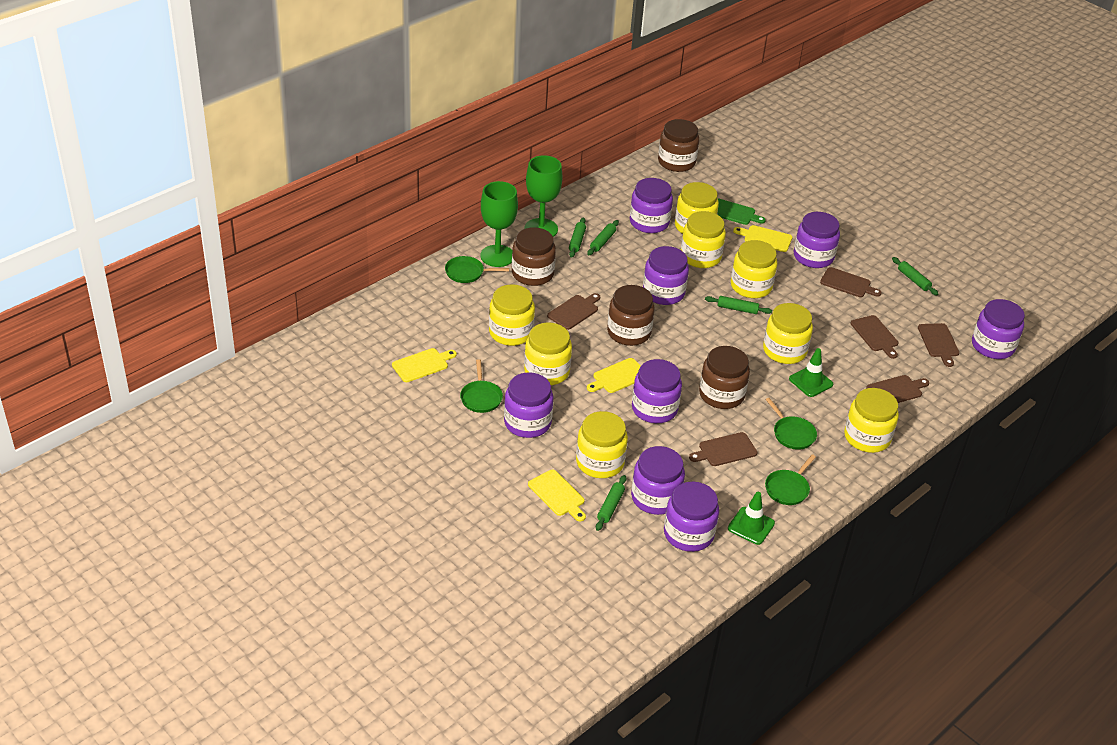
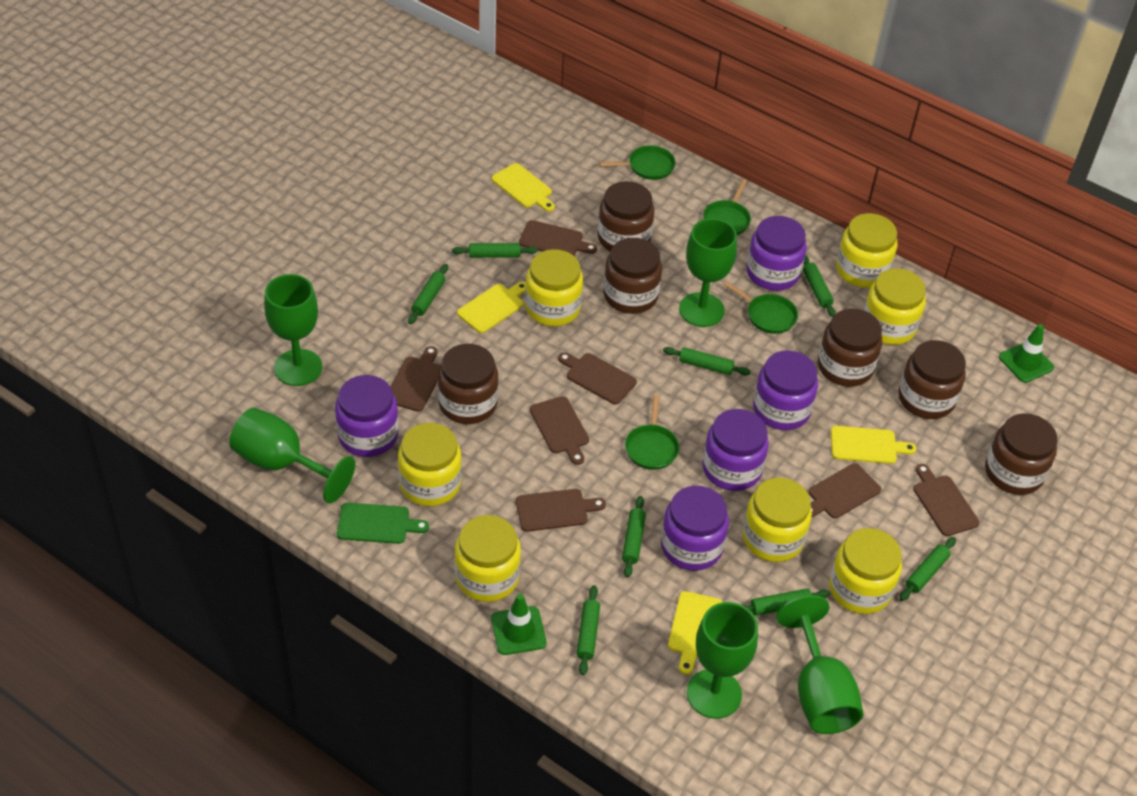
brown cutting board: [547,293,600,330] [689,432,758,466] [820,267,882,297] [851,315,898,359] [866,375,929,403] [918,323,959,367] = 6 -> [390,346,440,412] [516,489,606,532] [519,220,597,256] [530,396,589,465] [558,352,637,404] [809,463,881,518] [913,464,980,536] = 7
brown jar: [512,227,556,286] [607,285,654,346] [658,119,699,172] [699,346,750,409] = 4 -> [438,344,499,424] [598,181,654,252] [603,238,662,314] [818,309,882,387] [899,340,966,419] [985,413,1058,495] = 6
green goblet: [480,181,518,267] [524,155,563,237] = 2 -> [229,407,355,503] [264,274,322,386] [679,218,737,327] [687,602,758,719] [776,595,863,734] = 5
green rolling pin: [569,217,586,258] [587,220,619,255] [596,475,626,531] [705,296,772,314] [892,257,938,296] = 5 -> [408,264,448,324] [452,243,538,258] [577,585,600,675] [622,496,646,578] [663,347,751,375] [744,589,830,616] [803,255,836,317] [900,537,956,601] = 8
purple jar: [504,372,553,438] [630,178,673,233] [631,446,685,515] [632,359,682,423] [643,246,689,305] [664,482,719,552] [794,212,840,268] [972,299,1025,359] = 8 -> [335,375,399,457] [661,486,729,571] [702,409,769,491] [747,216,807,291] [753,350,818,430] = 5
yellow jar: [489,284,535,346] [524,323,572,385] [576,411,628,478] [675,182,719,234] [681,211,726,268] [731,240,777,298] [763,303,813,364] [844,388,899,453] = 8 -> [398,423,462,506] [454,515,521,602] [525,249,583,326] [742,478,812,562] [829,528,902,614] [836,213,898,288] [864,268,926,345] = 7

